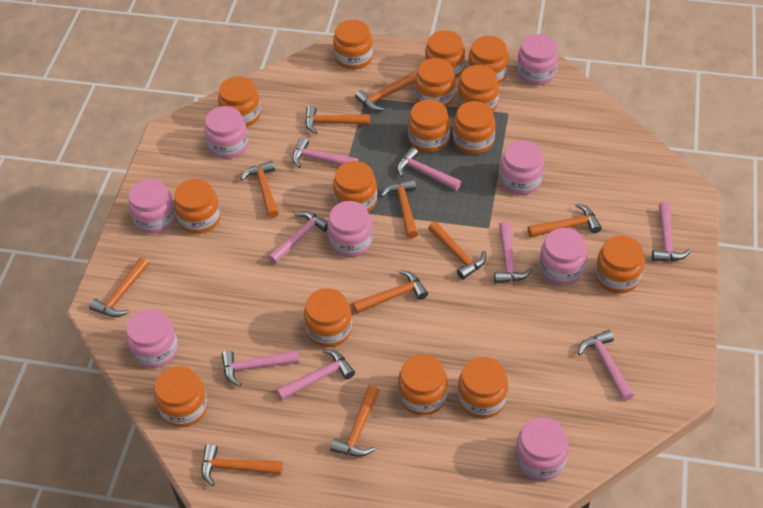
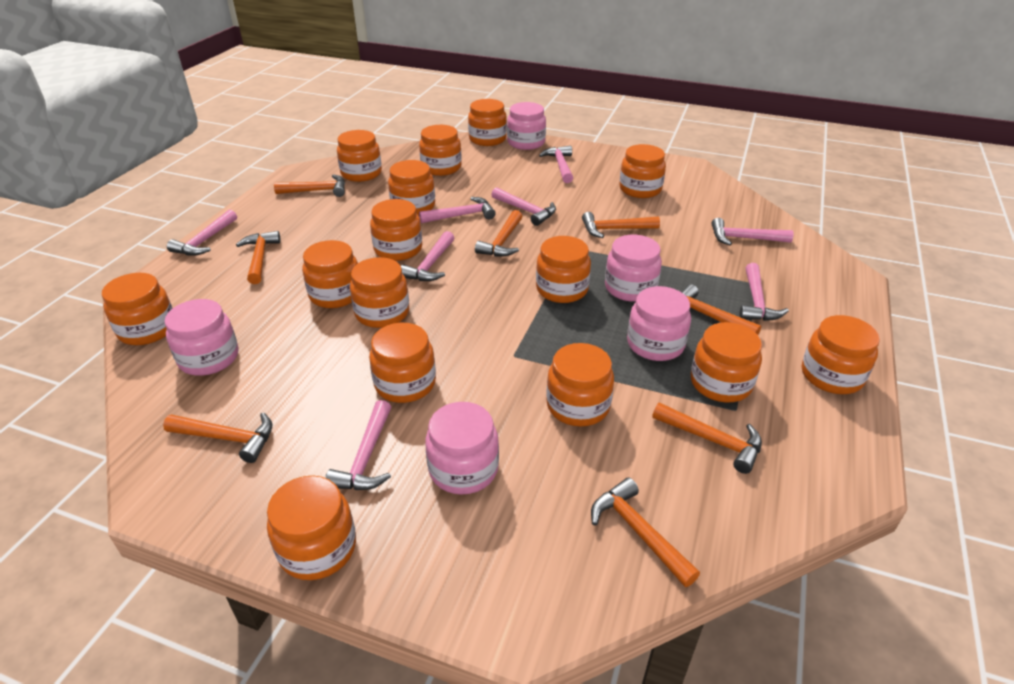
orange hammer: [89,258,149,317] [202,444,283,486] [241,161,279,218] [305,105,370,134] [330,385,380,457] [352,270,428,314] [355,72,416,111] [381,179,418,239] [428,222,486,280] [528,203,602,237] = 10 -> [163,412,273,463] [236,231,281,284] [274,174,345,197] [475,210,523,256] [582,212,660,238] [591,477,700,587] [652,403,762,474] [682,284,761,335] = 8
pink jar: [126,309,178,368] [129,179,176,234] [204,106,249,159] [327,201,373,257] [500,140,544,195] [515,417,569,481] [517,34,558,85] [539,228,587,285] = 8 -> [164,299,239,376] [425,402,499,495] [507,102,546,150] [605,235,662,302] [627,286,691,361] = 5

